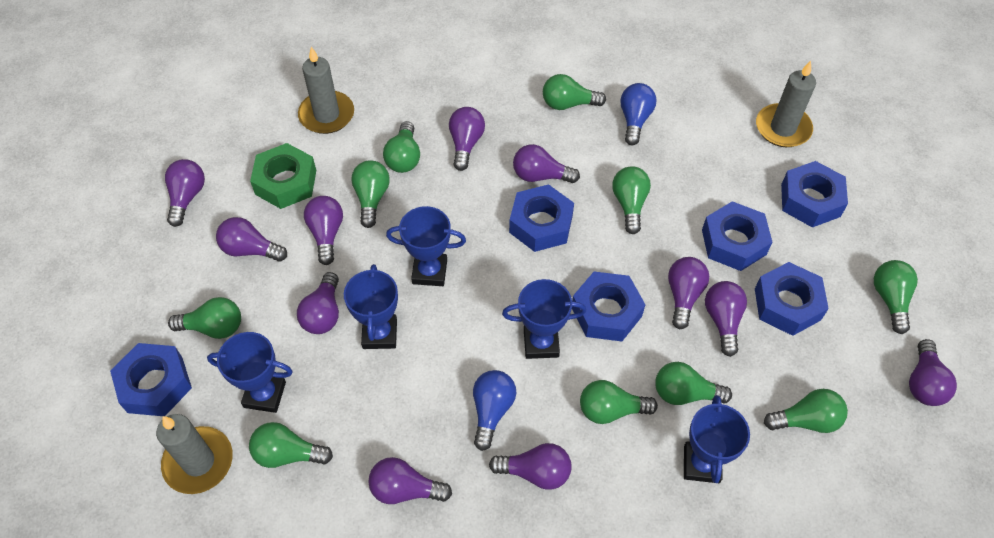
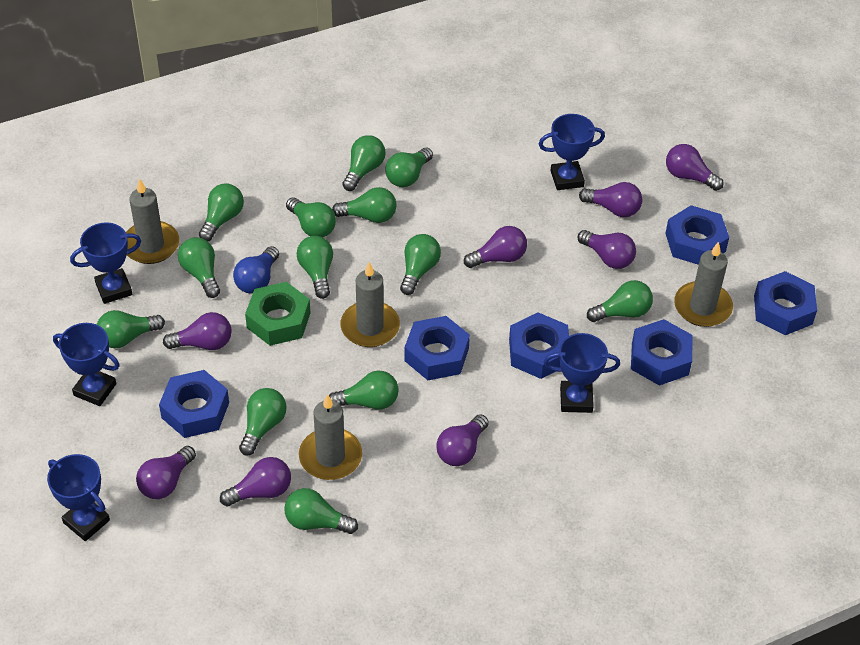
blue light bulb: [473,370,516,451] [620,83,656,145] = 2 -> [233,246,279,294] = 1
green light bulb: [168,297,241,339] [249,422,333,468] [351,160,389,228] [383,121,420,173] [543,74,606,110] [580,380,658,424] [612,166,651,234] [655,362,732,405] [764,389,848,433] [874,260,918,334] = 10 -> [97,310,165,348] [178,237,220,298] [199,184,244,241] [239,388,287,456] [284,488,358,534] [286,198,336,237] [297,236,333,299] [329,370,399,410] [332,187,397,223] [342,135,386,191] [385,148,433,187] [400,234,441,295] [587,280,653,322] = 13
grey candle: [156,414,233,494] [298,47,354,134] [756,61,816,147] = 3 -> [126,178,179,264] [299,394,362,480] [340,262,400,347] [674,242,733,327] = 4
purple light bulb: [165,159,205,227] [216,217,287,262] [297,272,339,334] [304,196,343,265] [368,457,452,504] [449,107,485,171] [489,443,571,489] [513,144,580,183] [668,257,709,329] [705,281,747,357] [909,339,957,406] = 11 -> [136,446,196,499] [163,312,232,350] [220,457,291,506] [436,414,489,466] [464,226,527,268] [578,230,636,269] [579,182,642,217] [666,144,724,191] = 8

